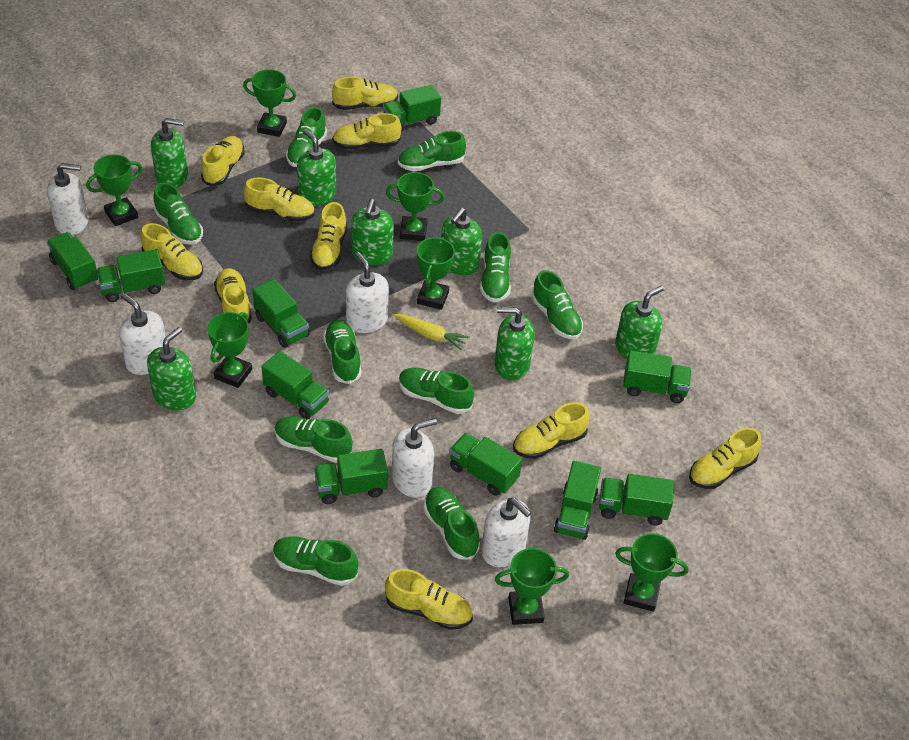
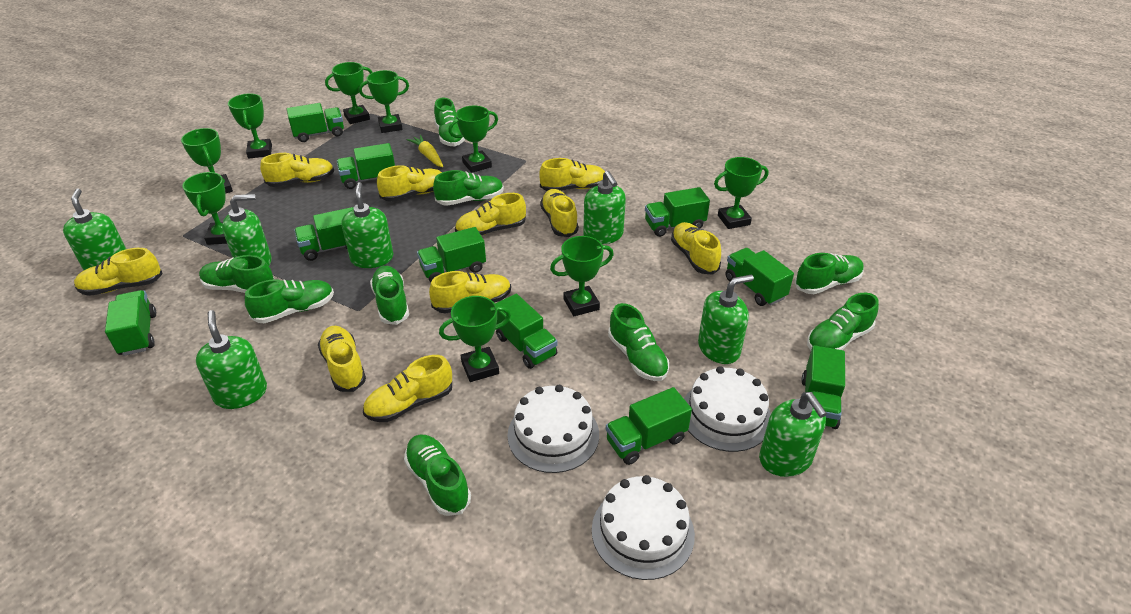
green shoe: [153,183,203,245] [273,536,358,586] [274,416,353,463] [286,107,327,167] [323,320,361,384] [398,131,466,171] [399,367,474,414] [423,487,480,559] [480,232,511,302] [531,270,583,339] = 10 -> [199,255,274,293] [245,279,334,323] [370,266,409,325] [404,434,471,516] [433,170,504,206] [434,98,465,146] [608,303,669,381] [795,253,864,294] [807,293,879,350] = 9
green trophy: [86,154,142,226] [207,312,252,388] [243,69,296,137] [386,172,445,241] [417,237,455,310] [495,548,569,625] [615,533,688,612] = 7 -> [181,128,233,194] [182,172,227,245] [228,93,272,159] [325,62,373,124] [359,70,409,133] [439,296,511,382] [448,106,498,173] [550,236,614,316] [714,157,768,229] = 9
white cake: none = 0 -> [507,385,599,473] [592,475,695,580] [684,366,771,452] = 3
white soap dispenser: [47,163,89,235] [119,293,166,375] [346,252,389,333] [392,418,437,498] [481,498,532,567] = 5 -> none = 0

